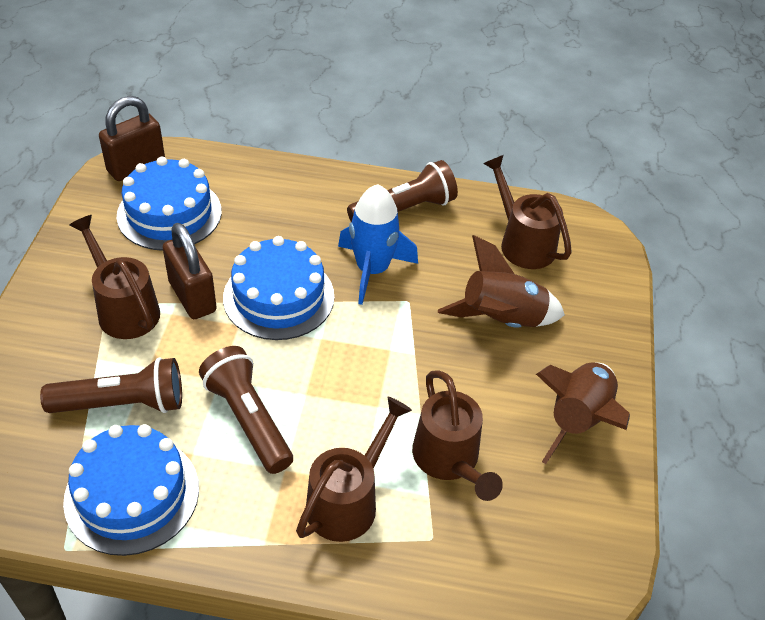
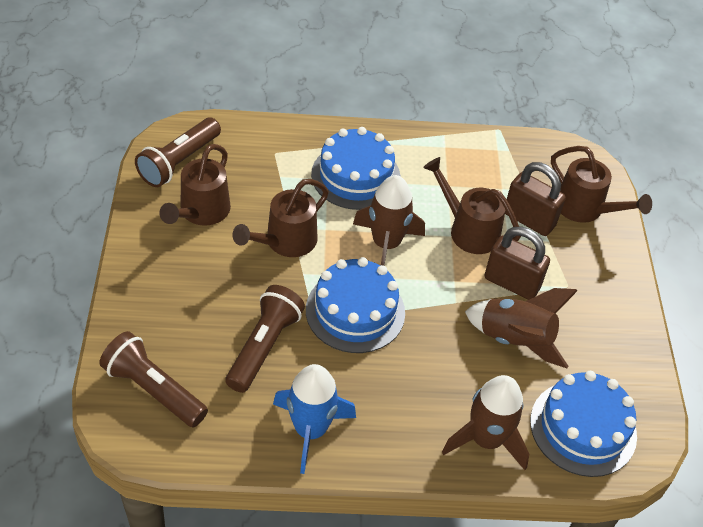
brown rocket: [438,235,565,328] [536,363,630,464] = 2 -> [353,175,425,266] [442,375,529,470] [465,288,578,368] = 3

